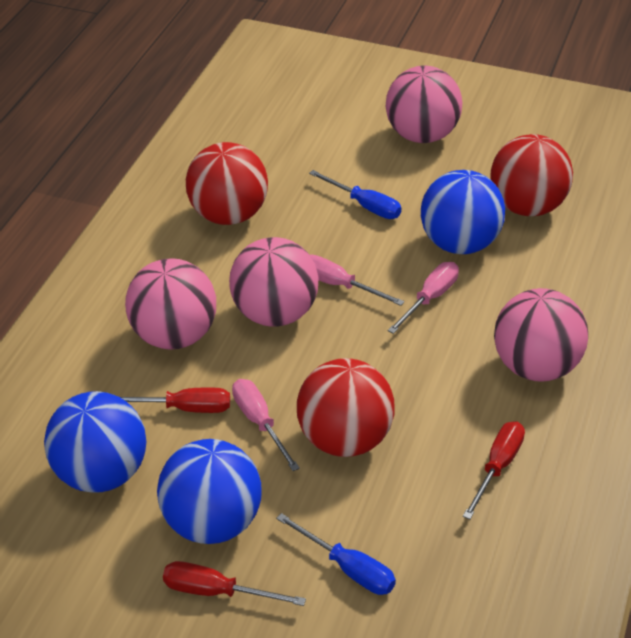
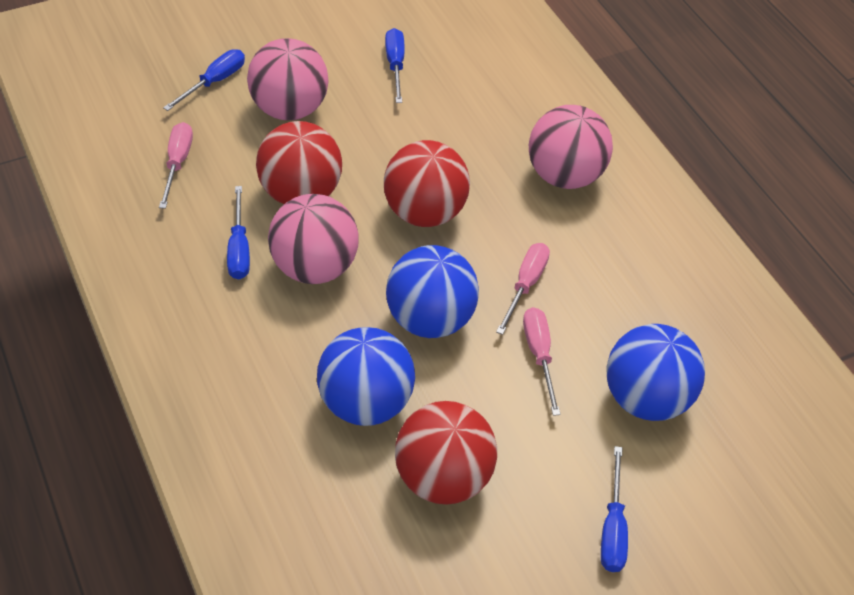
blue screwdriver: [276,513,396,595] [309,170,402,219] = 2 -> [163,49,245,111] [227,186,250,279] [385,28,405,103] [601,446,628,572] = 4
pink ball: [125,258,216,350] [229,237,319,327] [386,66,462,143] [494,288,588,382] = 4 -> [247,38,329,121] [268,194,359,284] [529,105,613,189] = 3
red screwdriver: [120,388,230,413] [163,561,306,606] [463,421,525,519] = 3 -> none = 0

